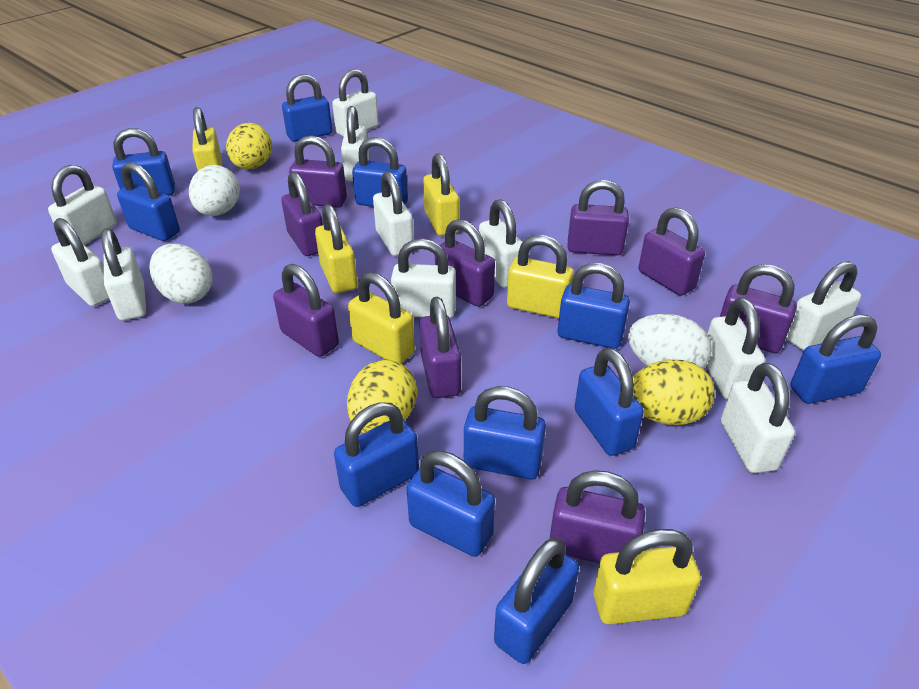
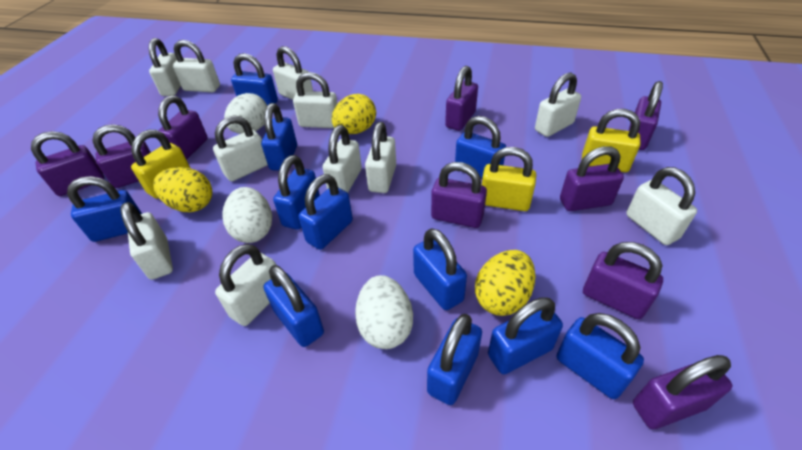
yellow padlock: [192,107,222,171] [315,204,357,293] [348,272,415,364] [423,153,459,236] [507,235,574,319] [593,529,701,625] = 6 -> [131,130,190,199] [482,147,536,211] [581,109,641,172] = 3

